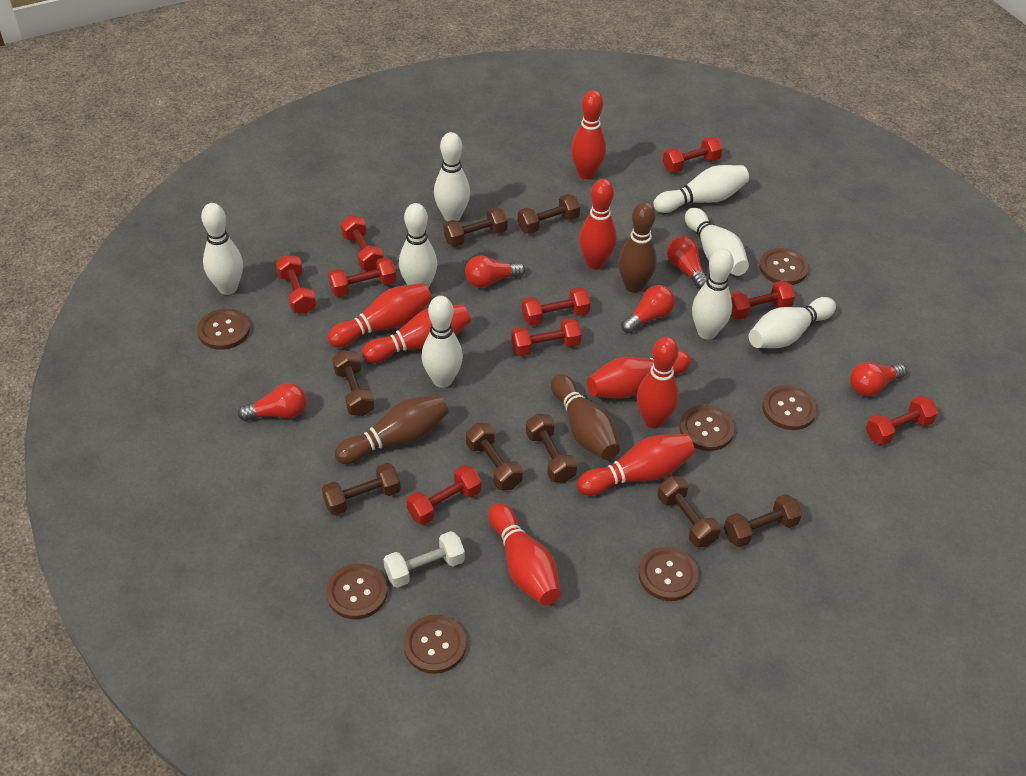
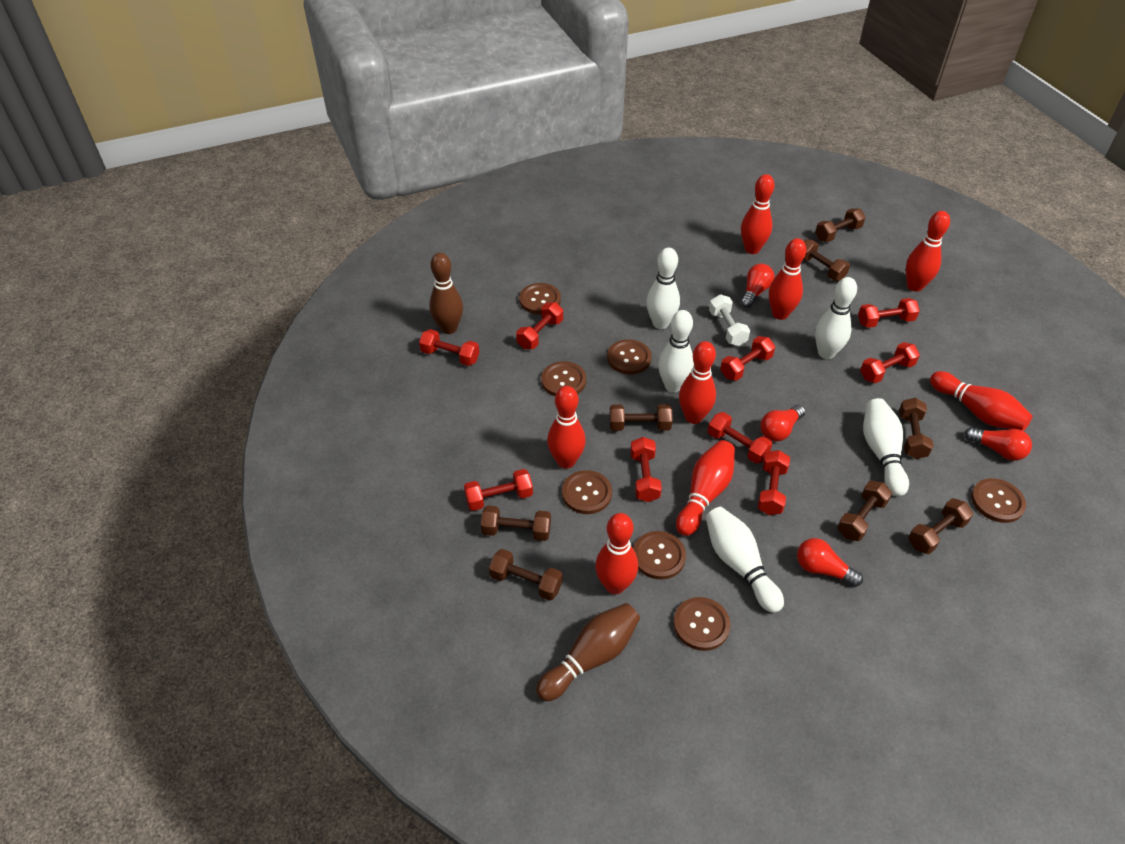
brown bowling pin: [335,395,449,464] [551,374,620,460] [618,202,657,293] = 3 -> [429,252,463,334] [536,603,640,701] = 2
red light bulb: [238,383,307,421] [465,255,525,288] [621,285,675,333] [667,236,707,289] [850,362,906,396] = 5 -> [741,264,774,308] [760,405,806,441] [797,538,863,587] [964,427,1032,461] = 4
white bowling pin: [201,203,243,295] [399,203,437,289] [421,296,463,388] [434,132,470,221] [653,165,749,213] [685,208,749,276] [692,249,734,340] [749,297,836,348] = 8 -> [646,248,680,329] [658,310,694,392] [706,507,784,613] [815,277,857,359] [863,398,909,496] = 5

